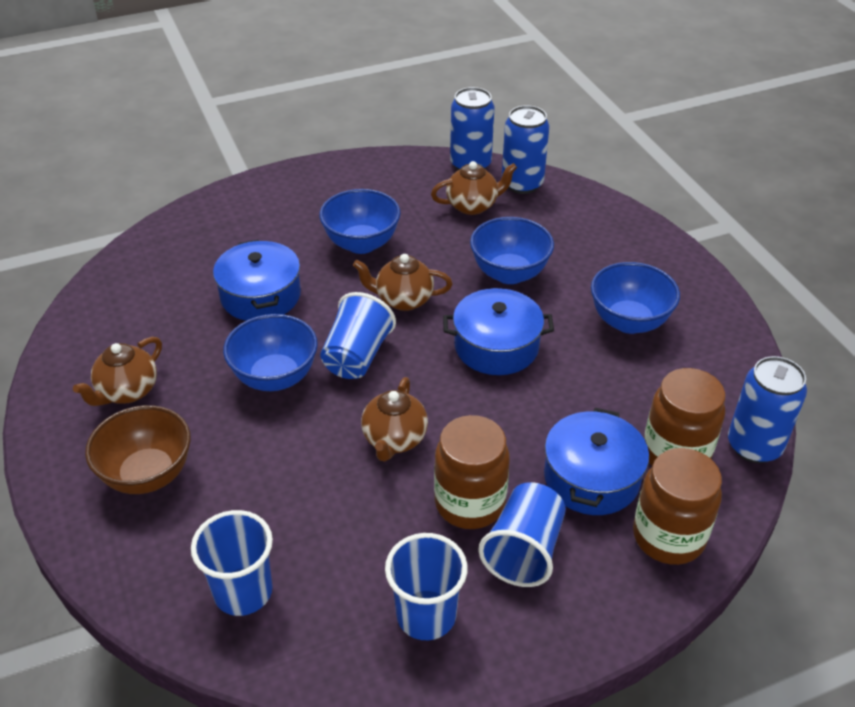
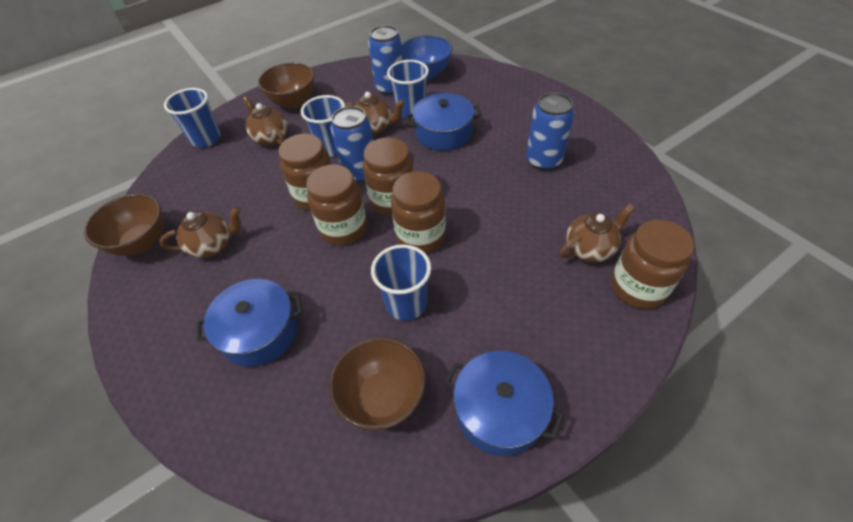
blue bowl: [223,314,318,391] [319,189,401,254] [470,217,554,284] [591,262,680,334] = 4 -> [402,35,453,80] = 1
brown bowl: [85,405,191,494] = 1 -> [84,194,164,256] [258,63,314,109] [329,337,426,430] = 3
brown jar: [434,415,510,529] [633,448,722,565] [644,368,725,466] = 3 -> [279,134,332,211] [306,164,367,245] [363,137,414,216] [391,171,446,253] [611,220,694,309] = 5

